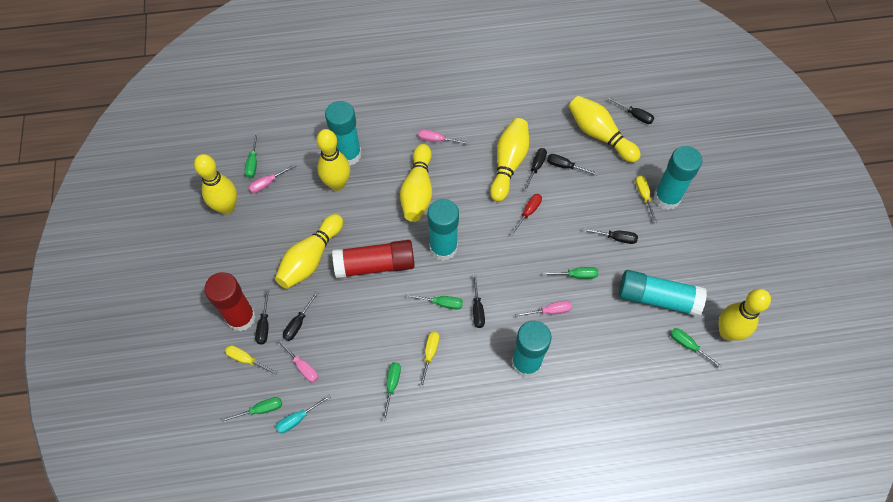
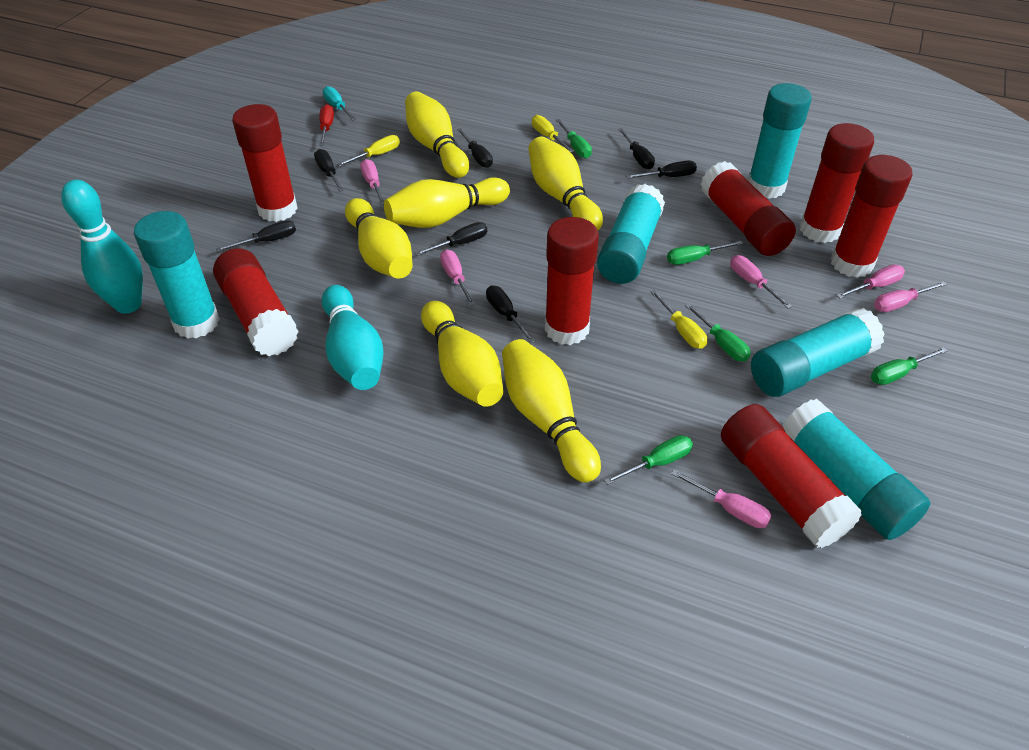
green screwdriver: [221,397,282,422] [245,133,258,178] [382,362,401,421] [406,294,463,310] [542,267,598,279] [670,328,722,368] = 6 -> [556,119,592,158] [604,435,693,485] [667,241,743,265] [685,304,751,362] [871,347,948,385] = 5
pink screwdriver: [248,164,297,193] [277,339,318,382] [418,129,469,144] [515,301,572,317] = 4 -> [360,159,384,205] [440,250,475,306] [671,469,772,528] [730,255,792,309] [836,265,905,299] [874,281,947,312] = 6
red glue stick: [204,272,256,331] [332,240,415,279] = 2 -> [213,248,299,356] [232,104,298,222] [545,217,599,345] [700,161,796,256] [721,404,862,548] [800,123,874,243] [831,155,912,278] = 7
turquoise bowling pin: none = 0 -> [61,180,143,314] [322,285,384,390] = 2
yellow bowling pin: [194,154,237,214] [275,214,343,289] [317,129,350,191] [400,144,432,222] [490,118,529,202] [569,96,641,163] [718,289,771,341] = 7 -> [345,198,413,279] [384,177,510,228] [405,92,469,178] [421,301,503,407] [502,339,601,483] [528,136,603,230] = 6

